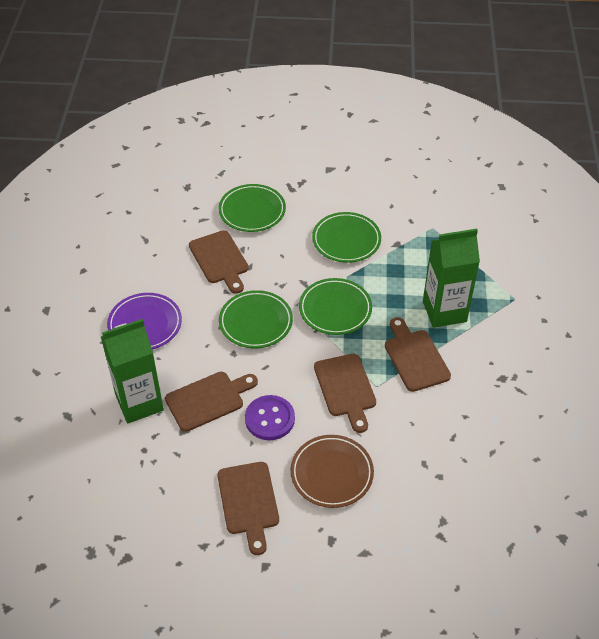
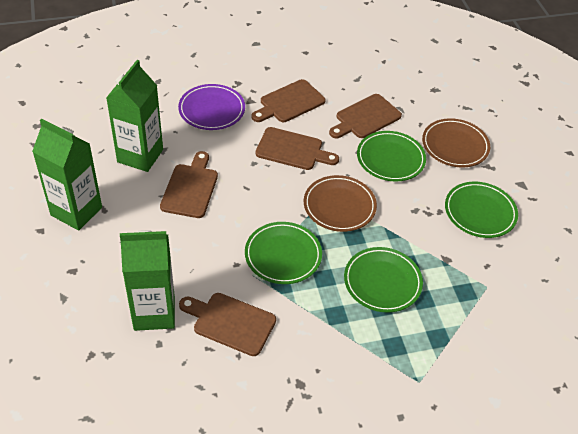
brown plate: [291,435,374,508] = 1 -> [304,175,377,232] [422,118,490,167] = 2
green carton: [101,319,164,424] [423,229,480,328] = 2 -> [32,119,102,231] [106,60,163,172] [120,230,175,331] = 3
purple button: [245,395,295,440] = 1 -> none = 0

